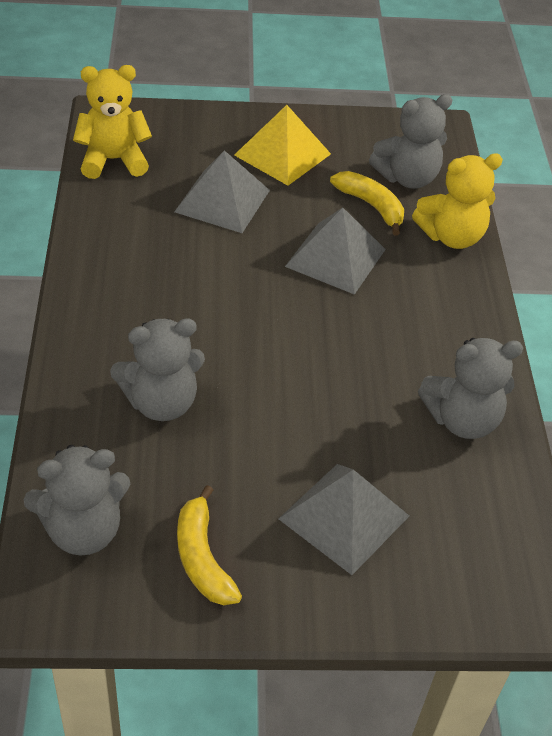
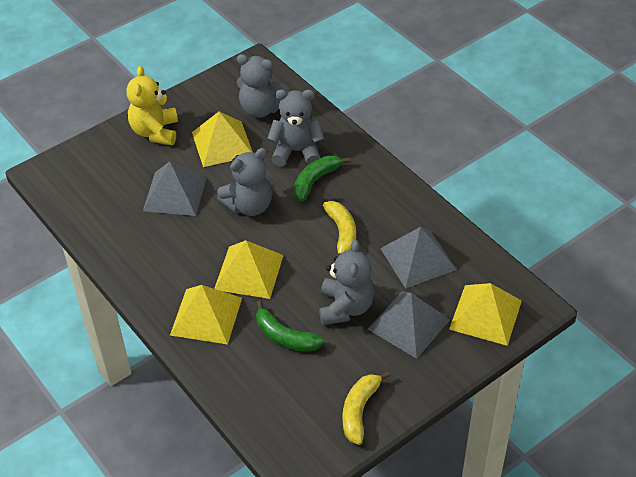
green banana: none = 0 -> [256,301,325,352] [294,155,351,202] = 2
yellow pyramid: [234,105,331,186] = 1 -> [170,285,242,345] [192,112,253,167] [214,240,284,299] [449,283,522,346] = 4
yellow teddy bear: [73,65,152,179] [412,154,503,249] = 2 -> [126,66,178,145] = 1

